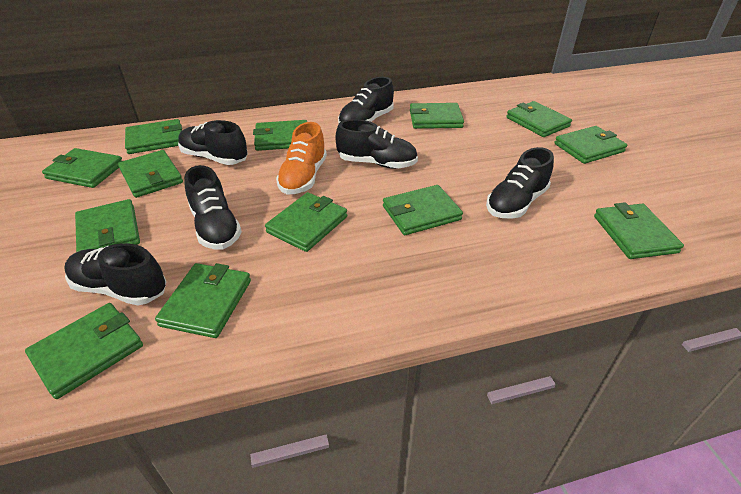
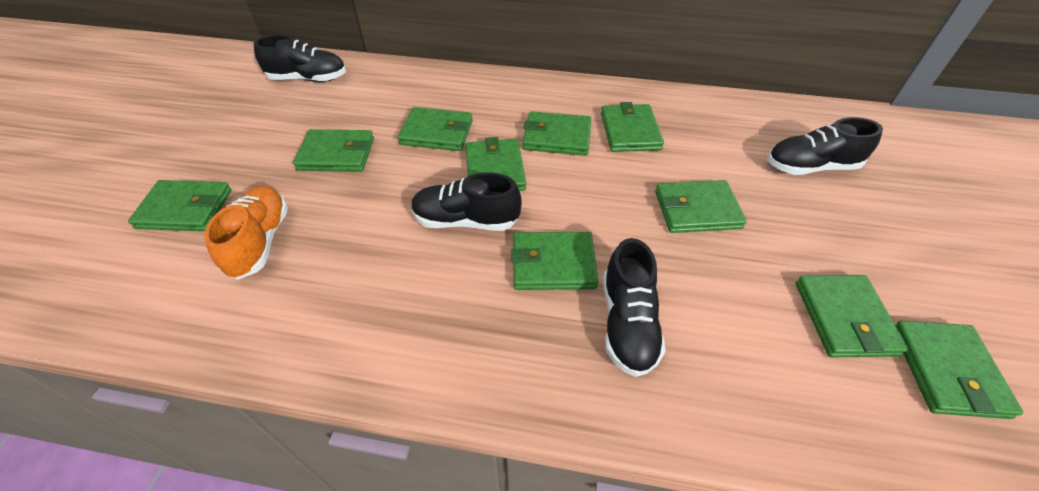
black shoe: [64,243,166,306] [178,120,248,165] [184,165,242,250] [336,119,418,169] [338,77,394,124] [486,147,554,219] = 6 -> [254,35,346,82] [411,172,522,231] [603,238,666,377] [768,117,883,175] = 4
green wallet: [25,303,143,399] [42,148,122,188] [75,199,140,252] [118,150,183,198] [125,119,182,154] [155,263,251,338] [253,120,307,151] [265,192,347,252] [383,185,463,235] [410,103,464,129] [506,101,572,137] [554,126,627,164] [594,202,684,259] = 13 -> [128,180,231,231] [293,129,374,172] [398,107,473,151] [465,137,526,191] [511,232,598,290] [523,111,591,156] [601,102,664,152] [655,180,747,233] [796,275,908,357] [895,321,1023,419] = 10

